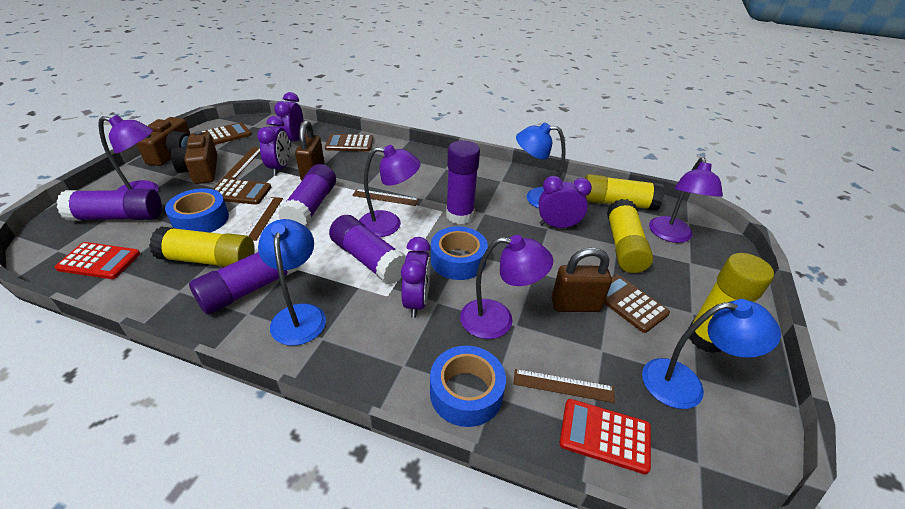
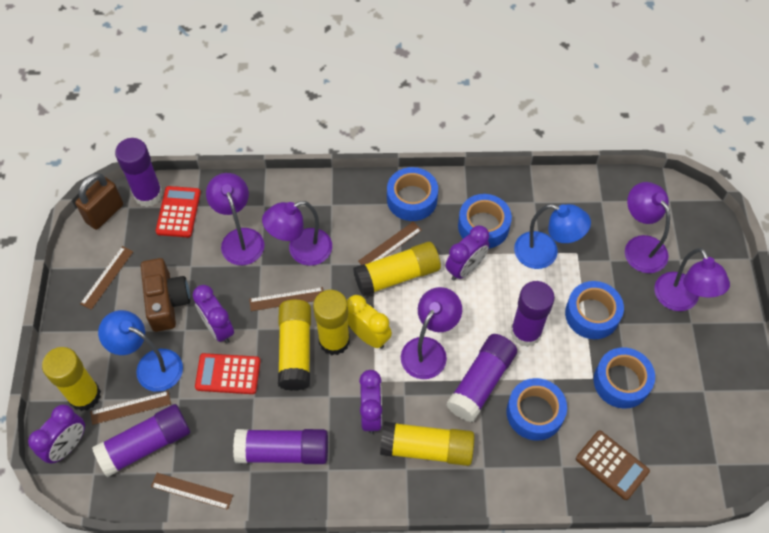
blue lamp: [258,219,326,346] [516,122,566,208] [642,299,781,409] = 3 -> [98,310,183,392] [514,204,591,269] = 2
blue tape: [165,188,229,233] [430,346,506,427] [431,226,488,280] = 3 -> [387,167,438,221] [458,194,512,248] [507,378,567,441] [565,281,624,339] [594,347,655,409] = 5
brown calculator: [202,122,251,145] [213,178,271,205] [325,134,373,152] [604,275,670,333] = 4 -> [576,430,650,500] = 1
brown camera: [137,117,190,166] [171,131,217,184] = 2 -> [141,258,190,332] = 1
brown padlock: [295,120,325,181] [551,247,612,312] = 2 -> [75,173,123,230] = 1
brown ruler: [223,147,260,179] [245,197,283,241] [352,189,419,206] [513,369,615,403] = 4 -> [80,246,133,310] [90,391,171,425] [151,473,233,510] [249,287,323,311] [358,221,422,265] = 5
purple lamp: [98,115,159,192] [359,145,420,237] [460,235,553,339] [649,157,723,243] = 4 -> [206,173,264,265] [262,201,332,266] [401,287,462,379] [625,182,670,273] [654,248,730,311] = 5
yellow clock: none = 0 -> [347,295,392,349] = 1
yellow glue stick: [149,227,255,267] [585,174,665,210] [607,199,653,273] [689,253,774,353] = 4 -> [42,347,101,411] [278,300,311,391] [313,290,350,355] [353,242,441,296] [380,421,475,466] = 5

